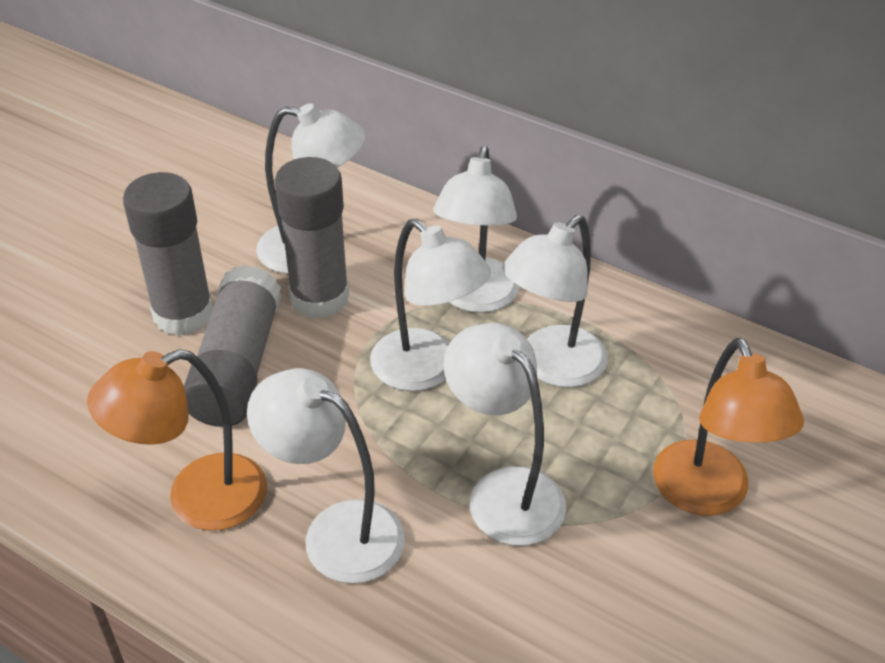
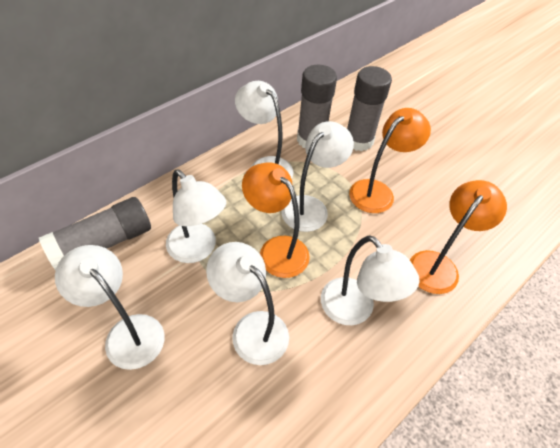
orange lamp: [87,349,267,531] [653,338,804,516] = 2 -> [242,162,310,278] [349,108,431,213] [410,180,507,294] = 3

